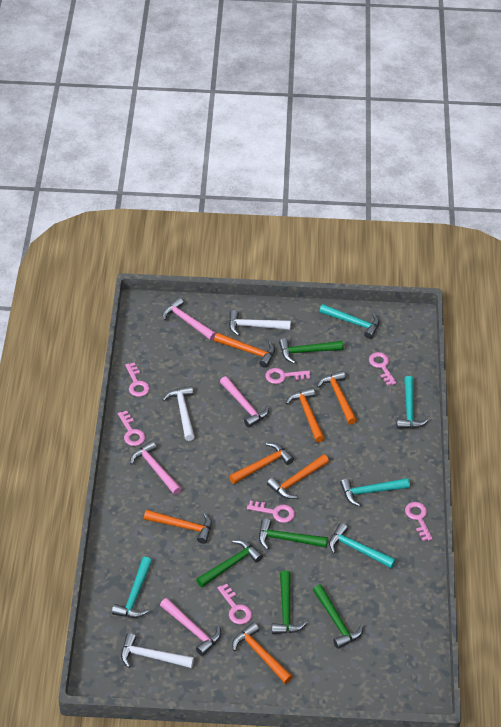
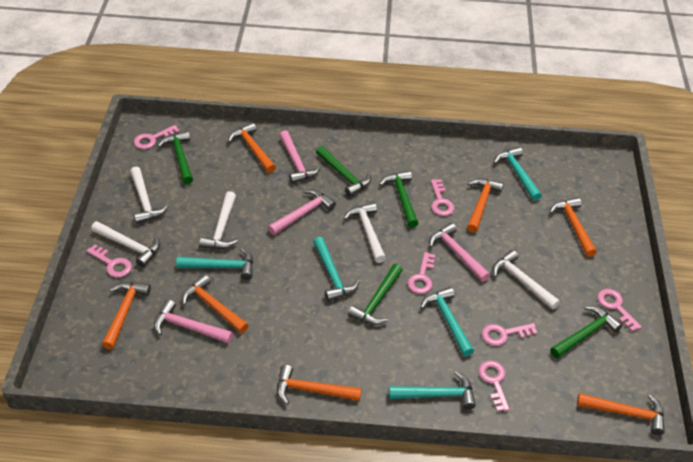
white hammer: [121,633,194,668] [162,386,195,441] [229,310,291,336] = 3 -> [91,221,160,267] [130,167,169,224] [199,191,238,249] [343,202,386,263] [492,250,560,310] = 5

